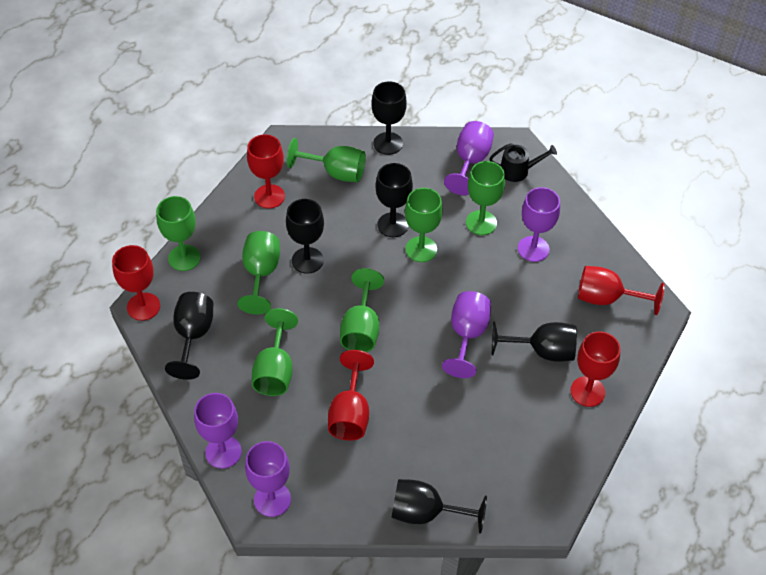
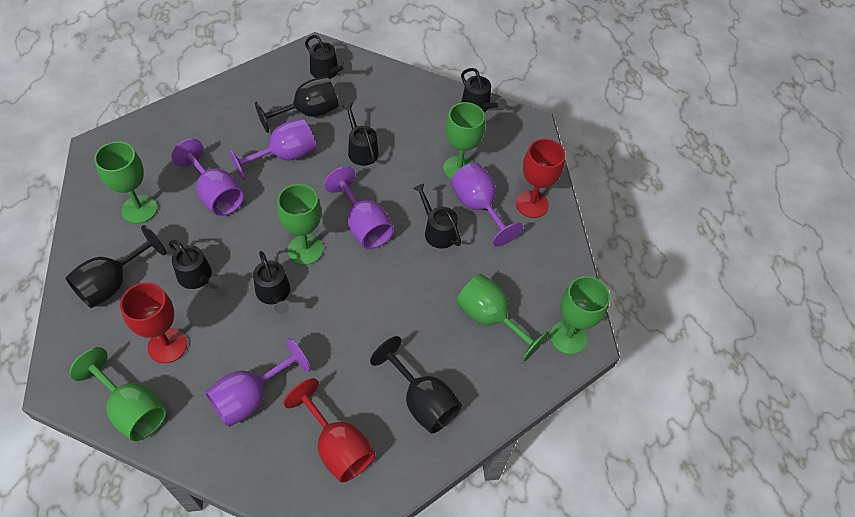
black goblet: [165,292,213,380] [286,199,324,274] [372,81,407,155] [375,163,413,237] [392,479,487,534] [492,321,577,362] = 6 -> [65,225,167,308] [255,76,338,133] [370,336,462,434] = 3
black watering can: [489,143,557,182] = 1 -> [169,240,222,289] [253,251,290,314] [305,35,352,79] [342,103,379,166] [413,183,461,249] [461,68,507,112] = 6
green goblet: [156,196,201,271] [237,231,280,315] [252,308,298,396] [287,138,366,182] [340,268,384,352] [405,188,443,262] [466,161,505,235] = 7 -> [69,347,167,441] [94,141,157,224] [277,184,323,265] [443,102,485,179] [456,274,549,361] [550,276,610,355] = 6
red goblet: [112,245,160,321] [247,134,285,209] [328,350,374,441] [570,331,621,407] [578,266,664,315] = 5 -> [120,282,187,363] [283,378,375,483] [516,139,565,218] = 3

